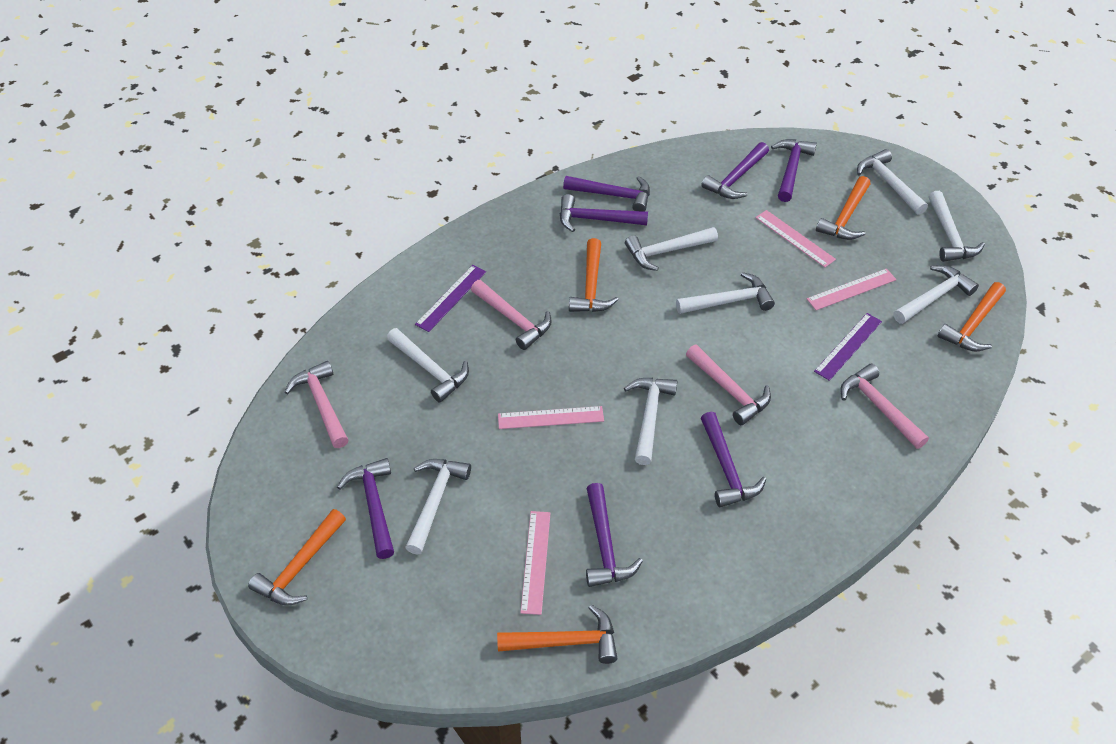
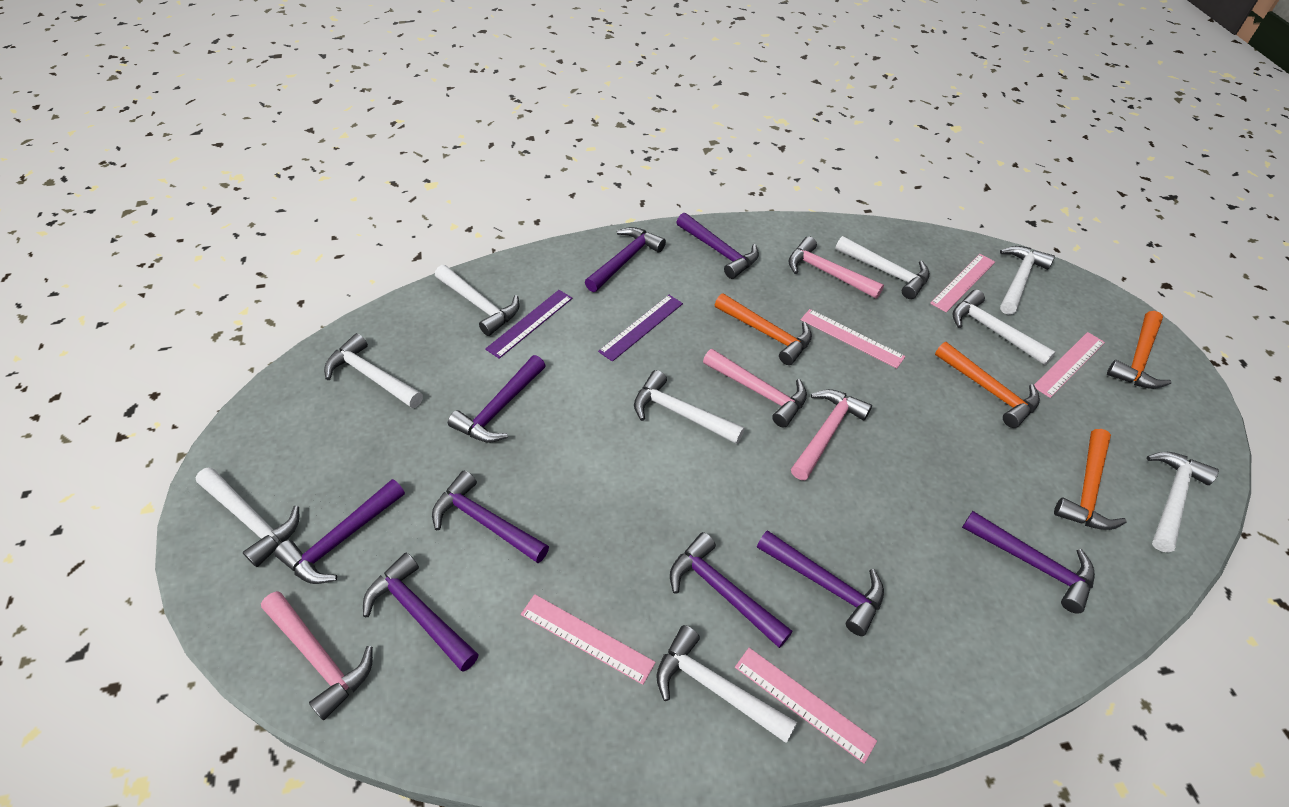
orange hammer: [248,509,346,606] [497,605,618,664] [569,238,618,312] [816,176,871,240] [938,282,1006,351] = 5 -> [715,293,812,365] [935,342,1040,428] [1054,429,1127,530] [1107,311,1172,389] = 4
pink ruler: [498,406,604,429] [520,511,551,615] [756,210,836,267] [807,269,897,310] = 4 -> [521,594,656,685] [735,648,877,764] [801,309,905,368] [930,254,995,312] [1034,332,1105,398] = 5
purple hammer: [337,458,394,559] [560,194,648,232] [563,176,650,211] [586,483,643,587] [701,142,769,199] [701,412,766,507] [771,139,817,202] = 7 -> [274,479,405,584] [363,553,479,672] [432,471,549,563] [448,355,546,443] [585,227,666,292] [670,532,792,648] [677,213,759,279] [757,530,884,636] [962,511,1095,614] = 9
white hammer: [387,328,469,403] [405,459,471,555] [624,378,677,465] [625,227,718,271] [676,272,775,314] [857,149,928,215] [894,265,979,324] [929,191,985,262] = 8 -> [195,467,299,567] [324,333,423,408] [435,265,520,336] [634,370,745,444] [656,625,797,743] [836,236,930,299] [952,290,1056,365] [1000,246,1055,315] [1147,452,1219,553] = 9

